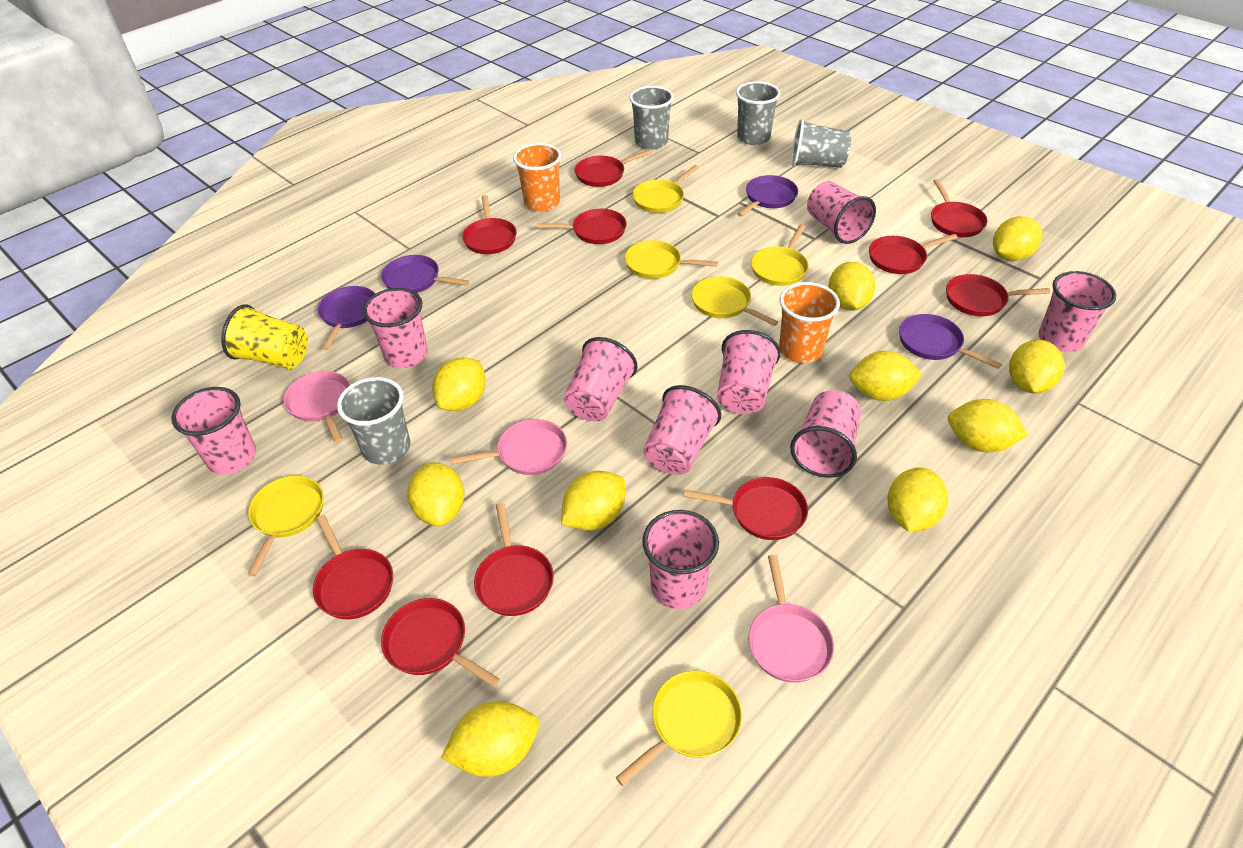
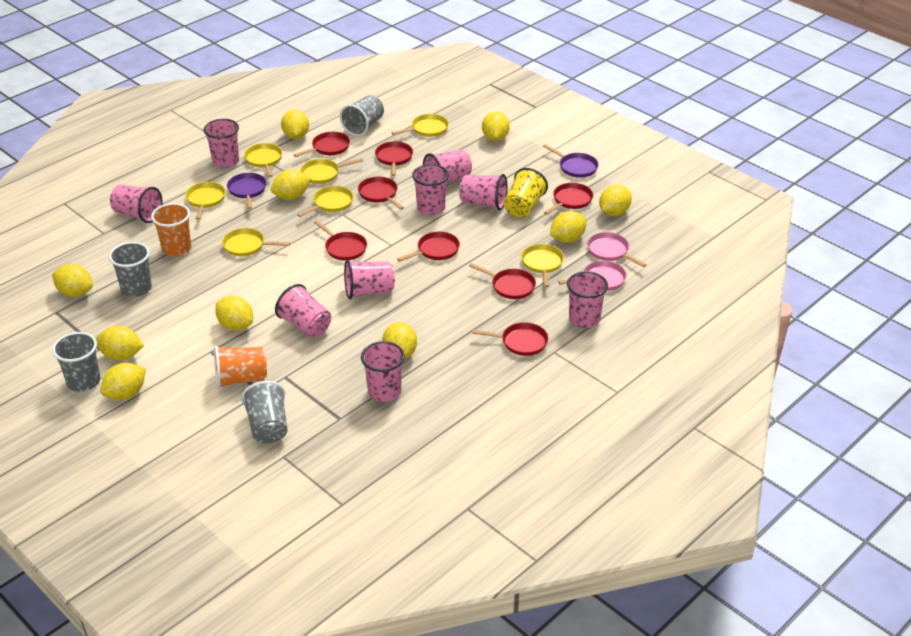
pink pan: [283,371,350,443] [451,419,567,475] [748,555,834,683] = 3 -> [558,261,627,291] [587,232,646,267] = 2
purple pan: [318,286,375,350] [381,255,470,293] [737,175,798,217] [899,314,1002,369] = 4 -> [227,173,267,209] [543,144,599,178] = 2
red pan: [313,515,393,619] [381,598,500,687] [462,195,517,254] [474,503,554,616] [537,209,627,244] [575,150,652,187] [684,477,808,540] [869,234,958,274] [931,179,988,237] [946,274,1050,316] = 10 -> [294,132,350,157] [314,220,367,261] [358,177,404,210] [375,141,413,176] [397,232,460,262] [469,263,536,299] [472,322,548,356] [544,183,593,215] = 8
yellow pan: [247,476,324,576] [616,670,742,786] [625,240,718,279] [632,165,699,213] [691,276,778,326] [751,224,809,286] = 6 -> [185,182,226,220] [222,228,290,256] [244,143,282,177] [297,186,353,217] [300,158,363,184] [391,114,449,137] [521,244,564,287] = 7

